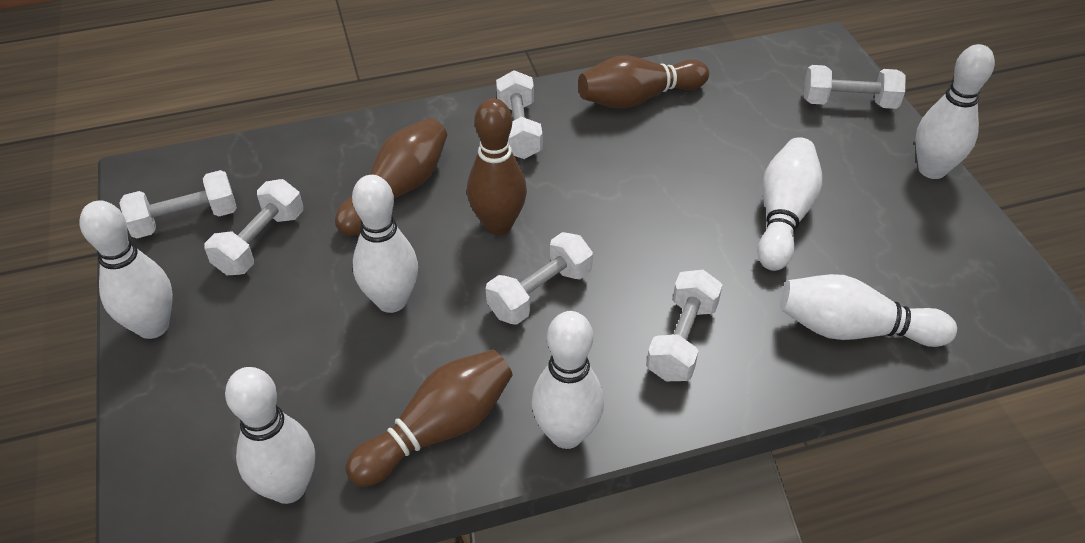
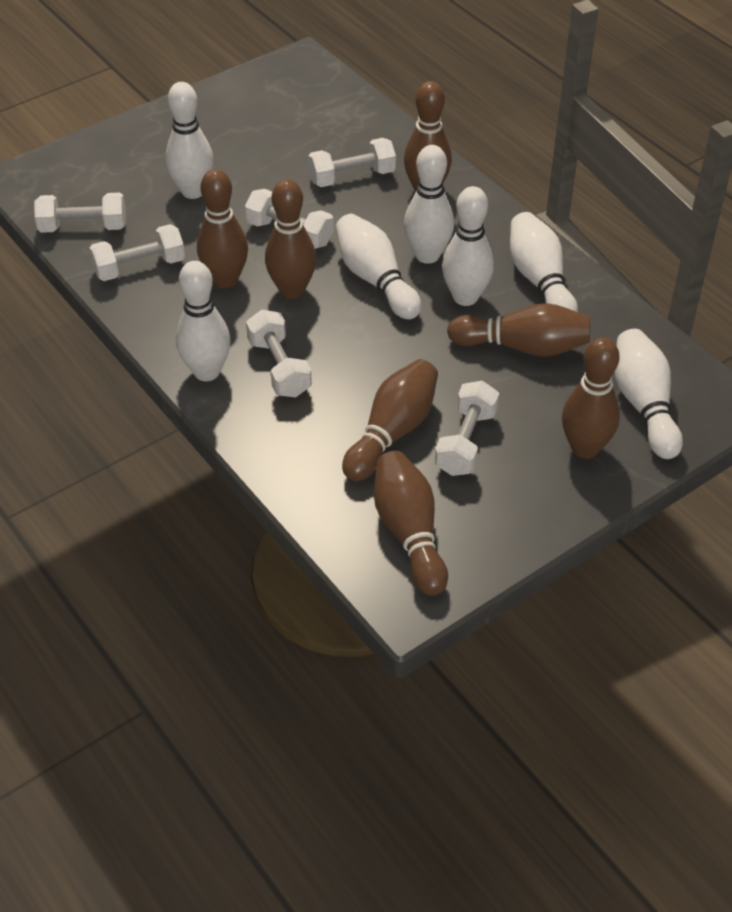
brown bowling pin: [335,118,447,236] [345,350,513,487] [467,98,527,235] [578,56,709,109] = 4 -> [197,169,248,288] [265,179,316,299] [342,359,438,481] [374,451,448,596] [404,81,452,192] [447,303,590,357] [562,337,620,459] = 7

